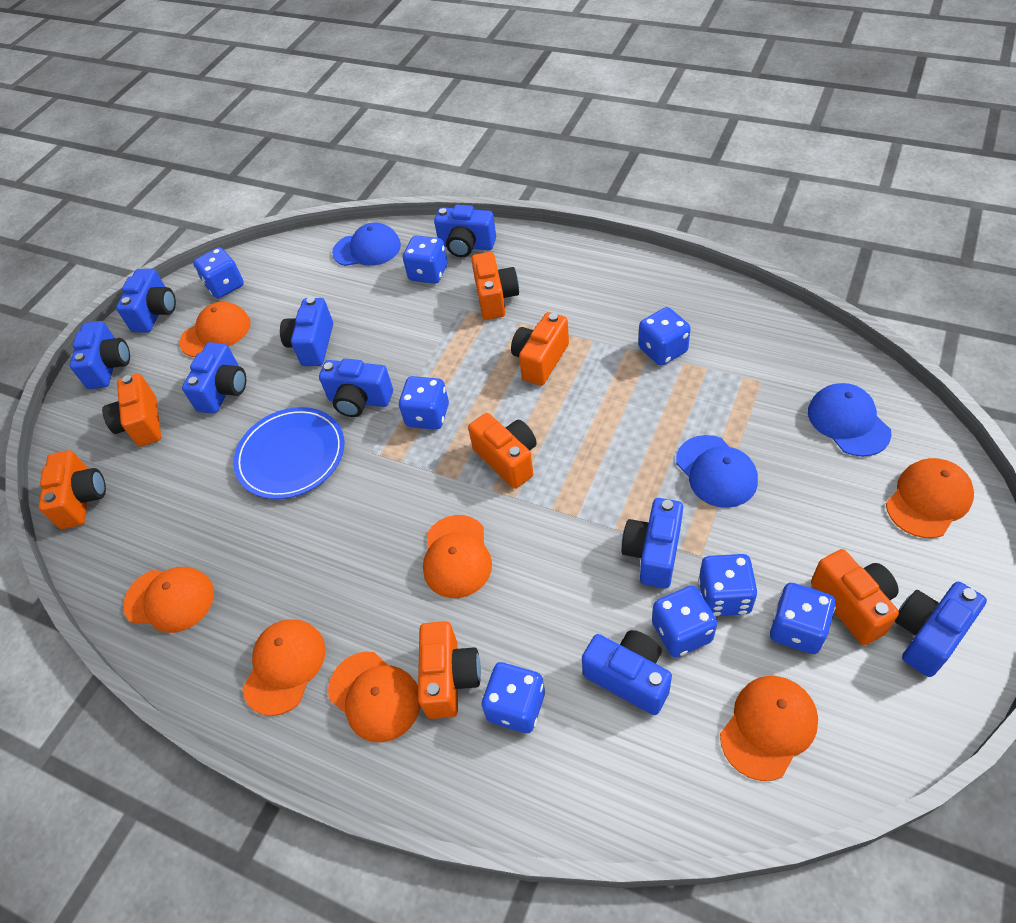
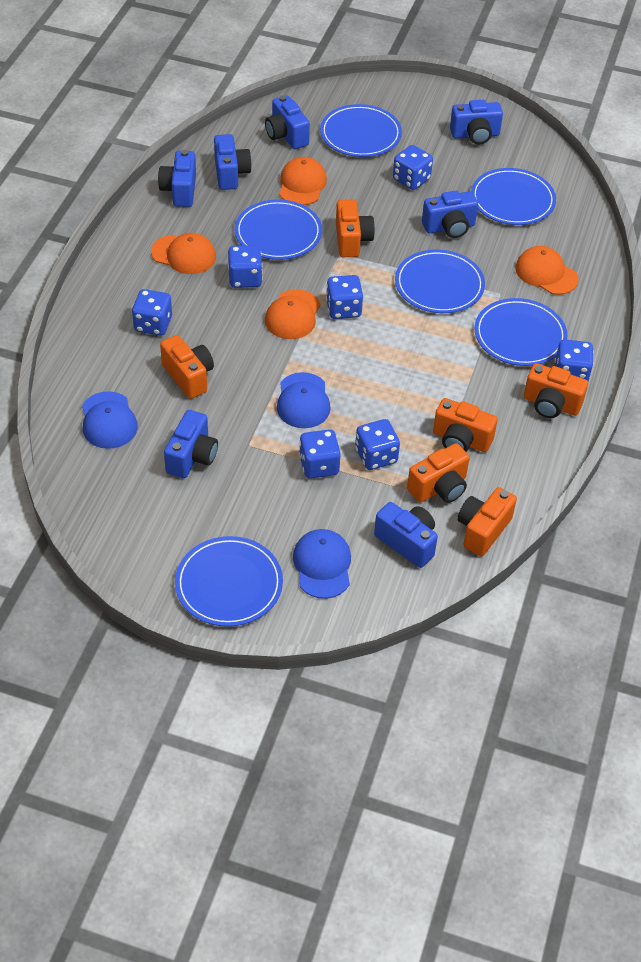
blue camera: [70,321,130,389] [116,269,176,332] [182,342,246,414] [280,297,333,366] [319,359,393,417] [434,205,496,257] [582,630,672,715] [622,498,683,588] [895,582,987,677] = 9 -> [158,150,196,207] [164,410,218,478] [214,134,252,190] [265,95,310,149] [374,502,438,568] [422,191,478,238] [450,100,503,144] = 7
blue dice: [193,247,244,298] [399,376,449,430] [403,236,448,284] [481,662,545,733] [638,307,691,366] [652,586,717,657] [698,554,758,616] [770,583,835,654] = 8 -> [132,289,172,336] [228,245,262,288] [299,429,341,479] [326,275,363,319] [355,419,400,470] [393,145,433,190] [555,339,594,381] = 7
blue plate: [233,407,344,499] = 1 -> [175,536,283,627] [235,199,322,260] [320,104,402,157] [395,250,485,313] [471,168,556,225] [474,298,567,366] = 6
orange camera: [38,450,106,529] [102,374,161,447] [418,621,481,719] [468,413,537,489] [471,252,519,320] [511,312,569,386] [811,549,899,645] = 7 -> [160,335,214,399] [336,200,375,257] [407,443,470,503] [433,398,498,452] [457,487,517,557] [524,363,588,418] = 6
orange cap: [123,567,214,633] [179,302,251,357] [243,619,325,716] [328,652,420,742] [423,515,492,598] [720,676,818,781] [886,458,974,538] = 7 -> [151,233,216,274] [265,289,321,339] [279,157,327,205] [515,246,579,295] = 4

